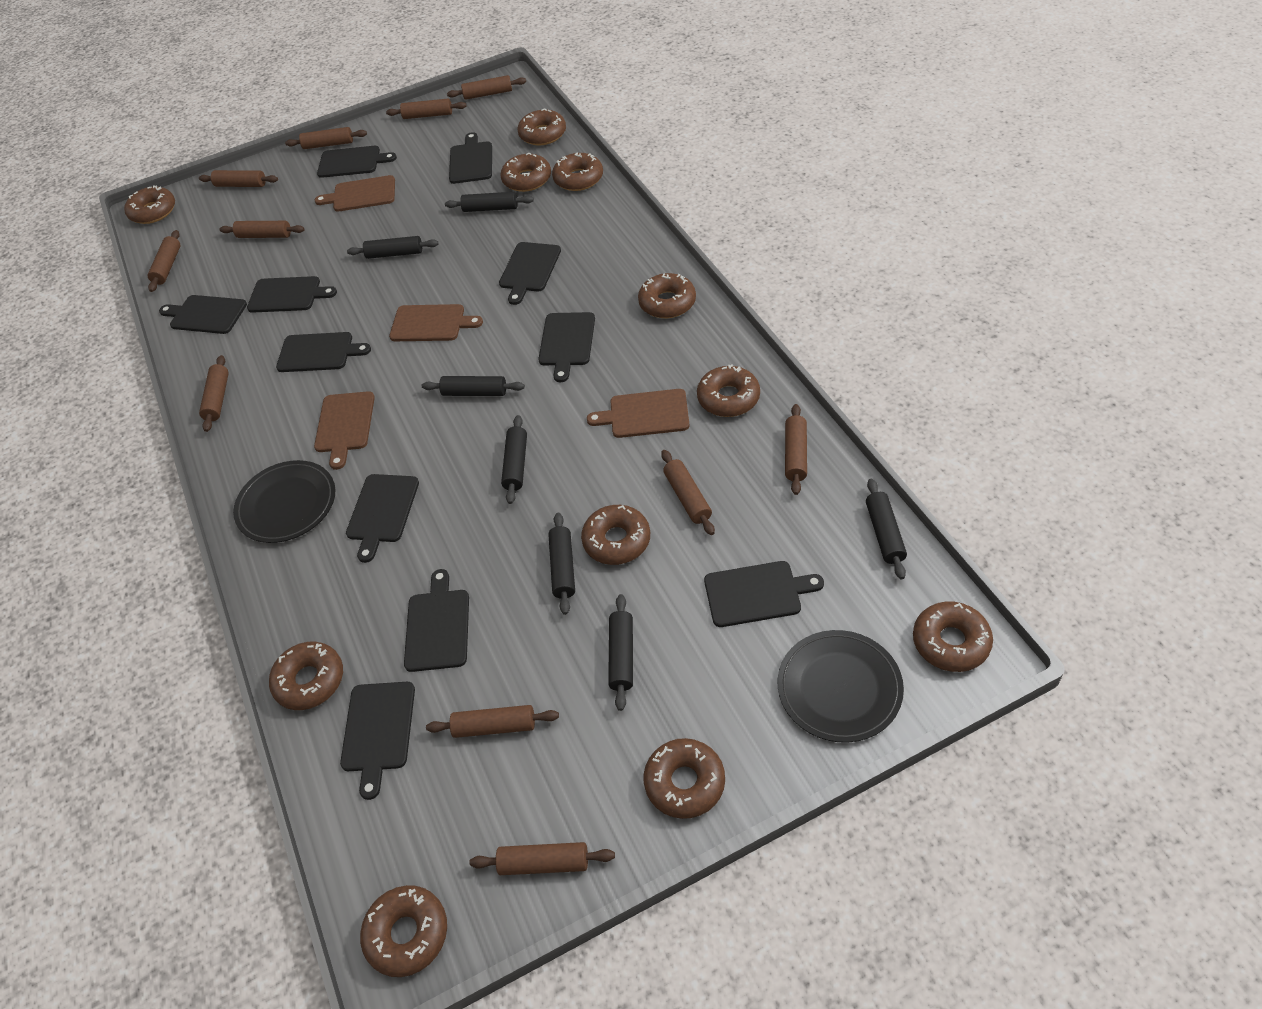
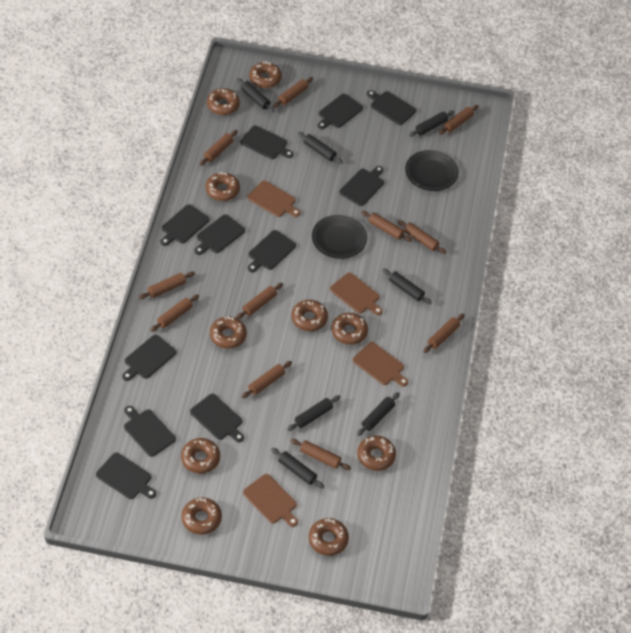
brown donut: [124,185,175,224] [269,642,343,710] [360,885,447,977] [501,152,551,192] [518,108,566,145] [552,153,603,191] [581,505,650,565] [638,273,696,318] [643,738,725,819] [697,365,760,417] [913,602,993,672] = 11 -> [181,438,220,473] [182,497,222,535] [205,172,240,201] [207,88,240,115] [210,317,247,349] [249,62,282,88] [291,300,328,331] [309,518,349,556] [331,313,368,345] [357,436,396,471] = 10

